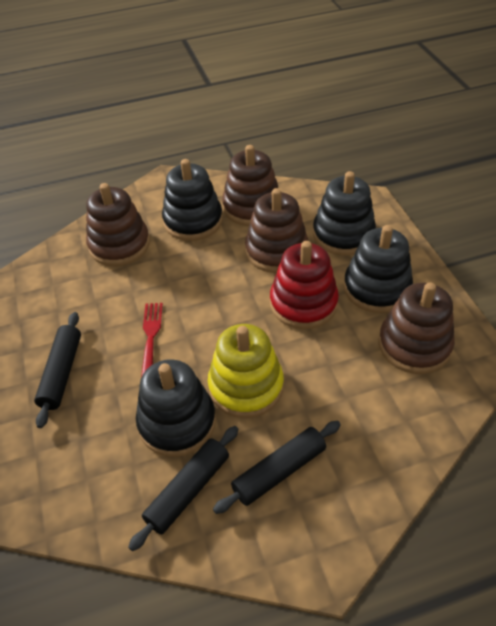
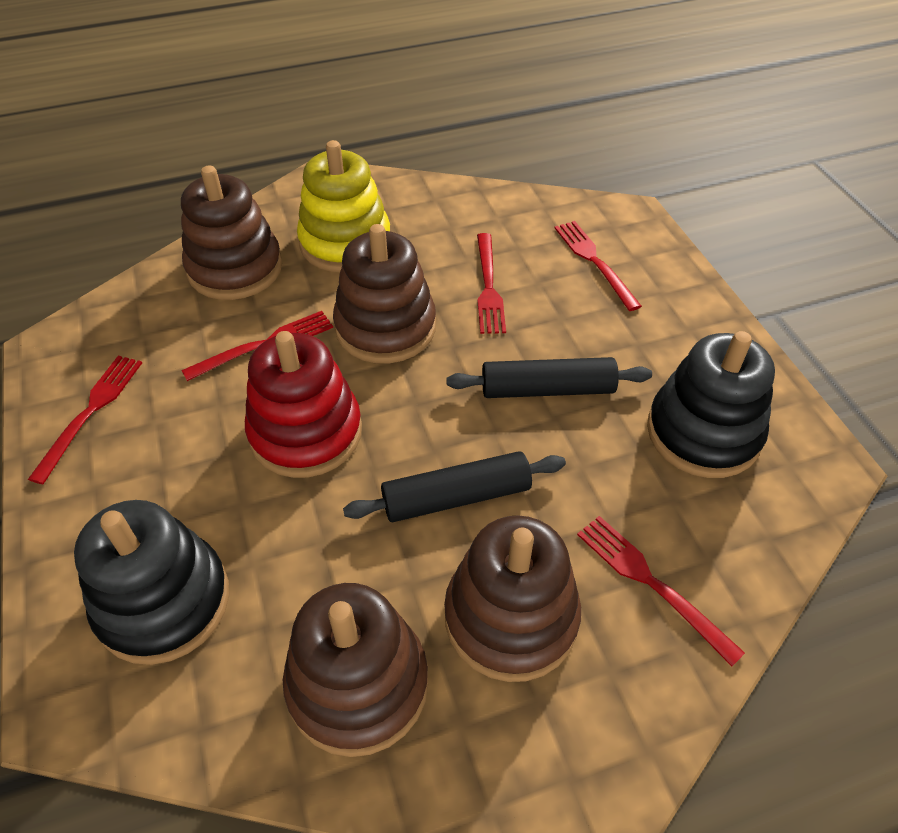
black rolling pin: [34,312,81,428] [128,426,238,551] [213,421,341,514] = 3 -> [343,451,566,522] [446,357,652,398] = 2
black stacking toy: [136,359,216,457] [162,159,223,241] [313,171,376,255] [344,225,413,313] = 4 -> [74,500,229,665] [647,331,775,478] = 2
red fork: [141,303,163,377] = 1 -> [28,356,142,484] [181,311,333,381] [477,233,506,334] [554,221,642,311] [577,516,745,666] = 5

